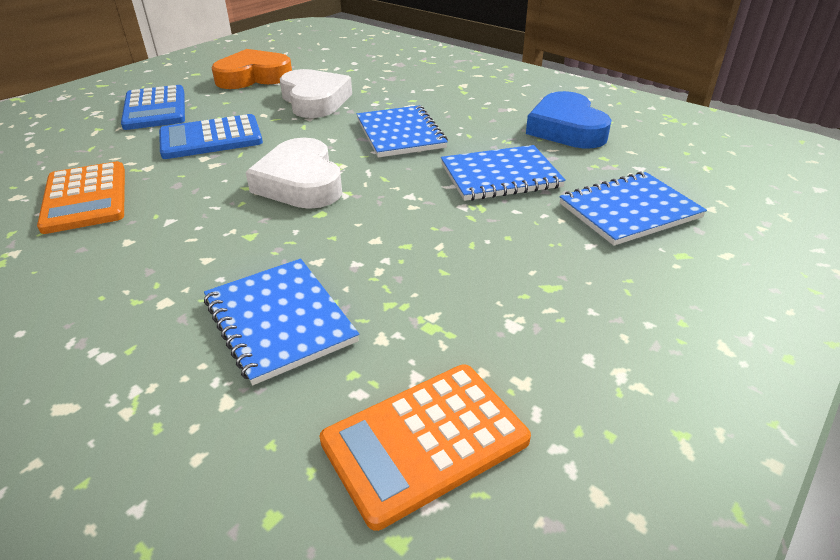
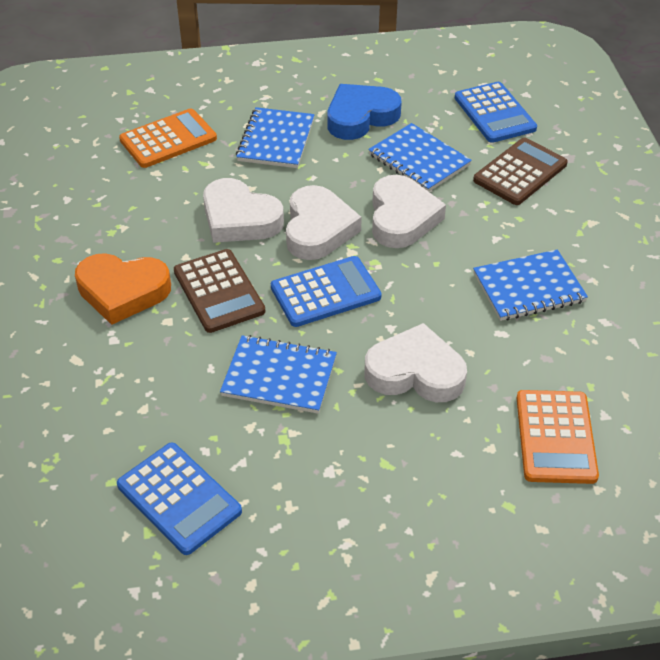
blue calculator: [121,85,185,130] [159,114,263,159] = 2 -> [117,443,242,555] [271,256,382,327] [455,82,537,143] = 3
brown calculator: none = 0 -> [174,249,265,333] [473,138,568,205] = 2
white heart: [246,138,342,209] [280,69,352,118] = 2 -> [203,178,284,243] [286,185,362,260] [364,323,467,402] [372,175,446,248] = 4

